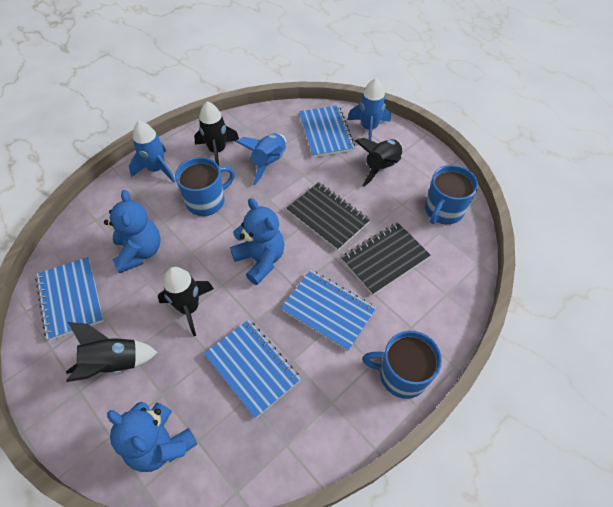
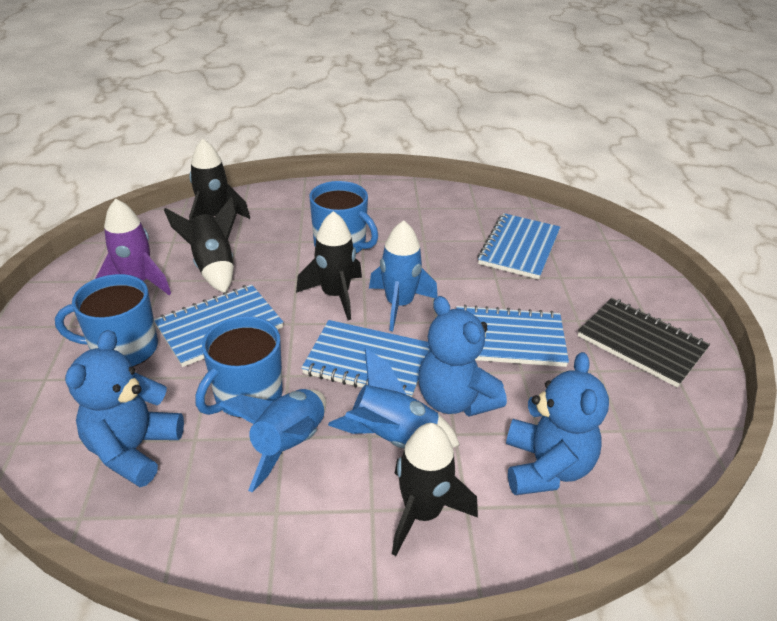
black notebook: [286,182,370,251] [341,222,431,295] = 2 -> [578,298,710,388] = 1
purple rocket: none = 0 -> [95,199,171,295] = 1

